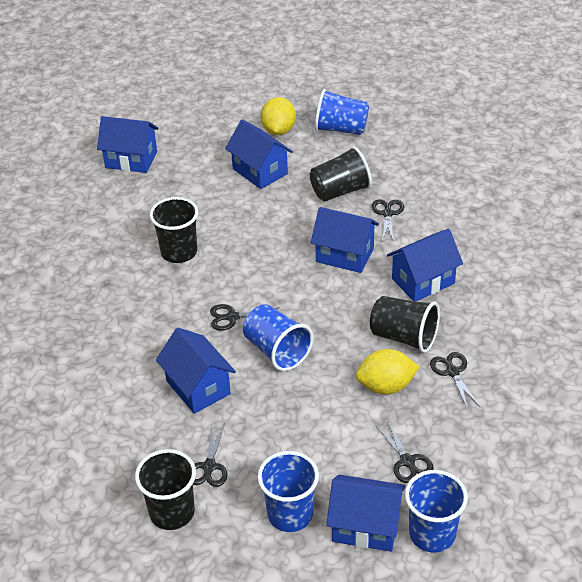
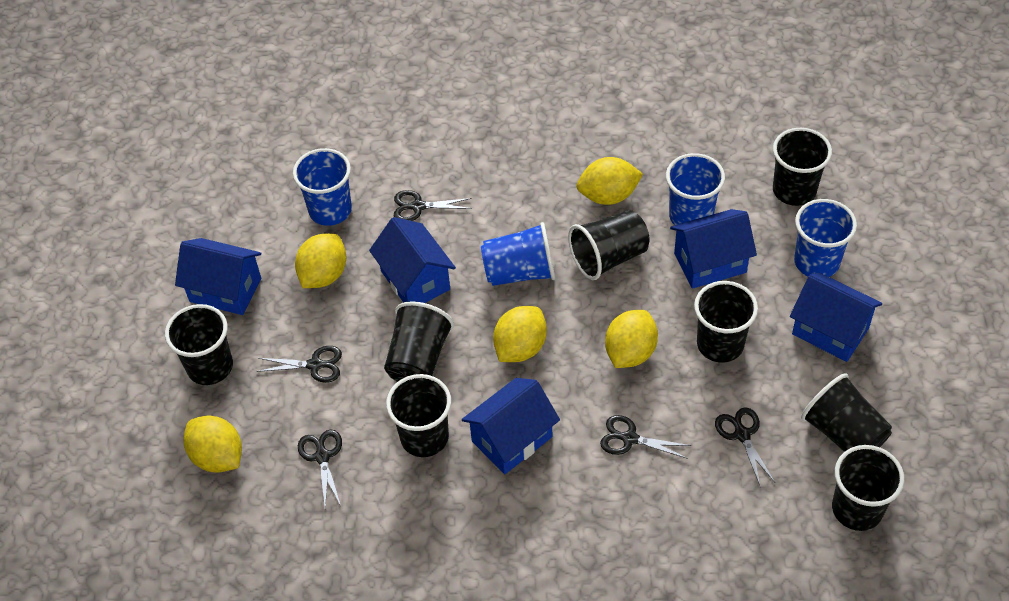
black cup: [135,449,196,530] [150,197,198,263] [310,146,372,201] [370,296,440,353] = 4 -> [165,304,233,385] [384,301,454,382] [386,374,451,457] [568,210,650,280] [694,281,758,363] [773,128,832,206] [801,374,892,452] [832,445,904,531] = 8
blue house: [97,116,159,173] [156,328,236,414] [225,119,293,189] [311,207,379,273] [326,475,405,552] [387,229,463,302] = 6 -> [175,238,261,315] [369,217,456,303] [462,378,560,474] [670,209,757,289] [790,273,882,362] = 5
yellow lemon: [260,97,296,135] [355,349,420,395] = 2 -> [184,416,242,473] [295,233,346,288] [493,306,547,362] [577,157,643,205] [605,310,658,368] = 5

